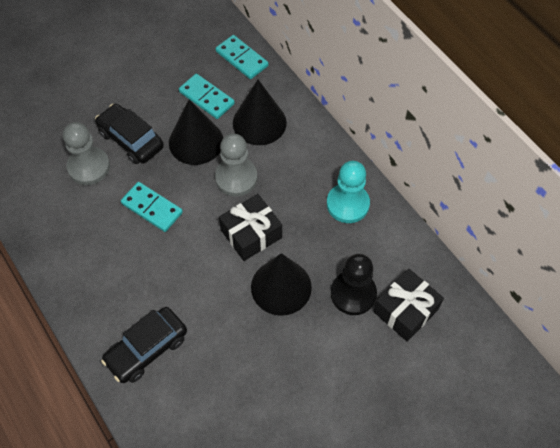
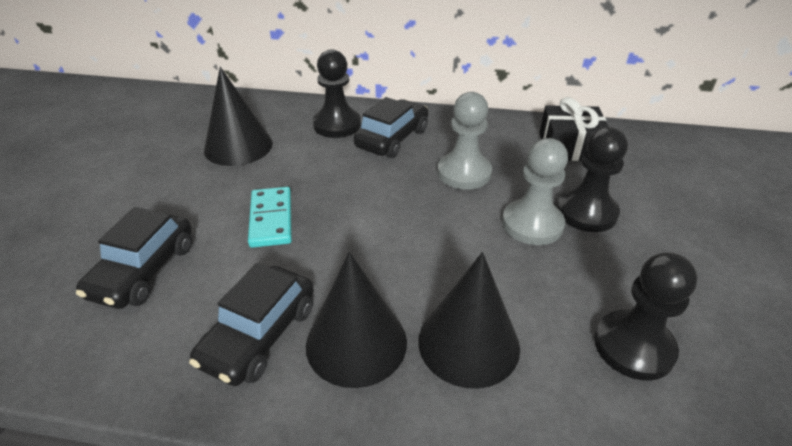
black car: [95,104,164,164] [101,307,187,383] = 2 -> [76,207,192,309] [189,263,314,386] [354,97,428,158] = 3
black gift: [219,194,282,261] [373,269,444,342] = 2 -> [540,97,608,161] = 1
black pawn: [331,254,377,315] = 1 -> [313,49,361,138] [557,127,628,232] [595,252,697,381] = 3
turquoise domino: [121,182,183,232] [179,74,235,119] [215,35,269,79] = 3 -> [248,187,292,248] = 1
turquoise pawn: [327,161,370,223] = 1 -> none = 0

